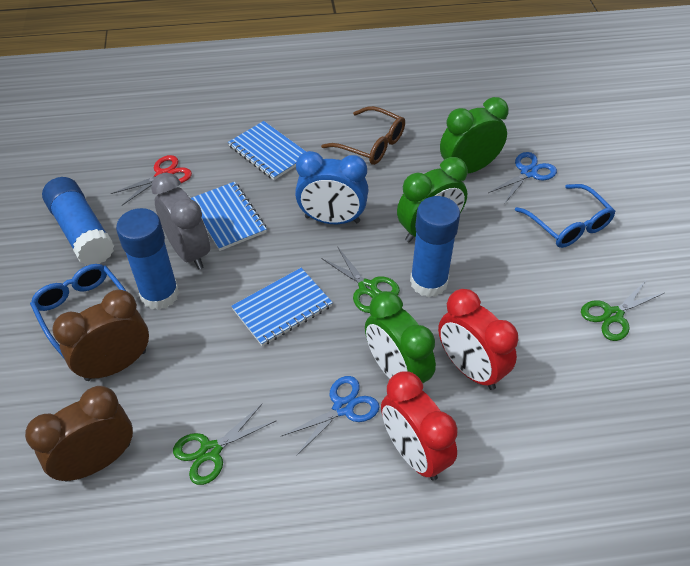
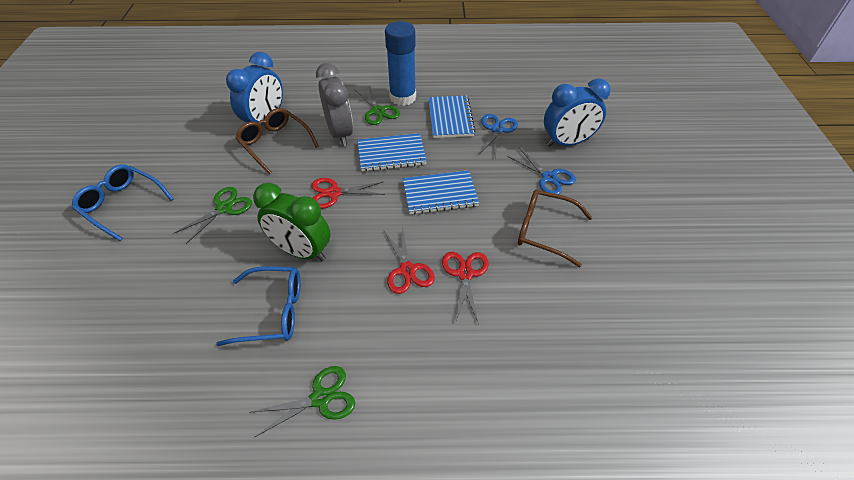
blue clock: [295,151,368,224] = 1 -> [226,52,283,125] [544,78,611,147] = 2
blue glue stick: [42,177,114,265] [116,208,179,310] [410,196,460,297] = 3 -> [385,21,416,106] = 1
brown clock: [25,386,133,481] [52,290,149,381] = 2 -> none = 0
brown glasses: [321,106,405,165] = 1 -> [235,108,319,174] [518,189,593,267] = 2
green clock: [365,291,436,383] [397,157,468,242] [440,97,509,173] = 3 -> [253,183,331,261] = 1
red clock: [381,372,458,481] [438,289,518,390] = 2 -> none = 0
red scissors: [111,155,192,205] = 1 -> [311,178,385,209] [383,225,435,294] [442,252,489,325] = 3

